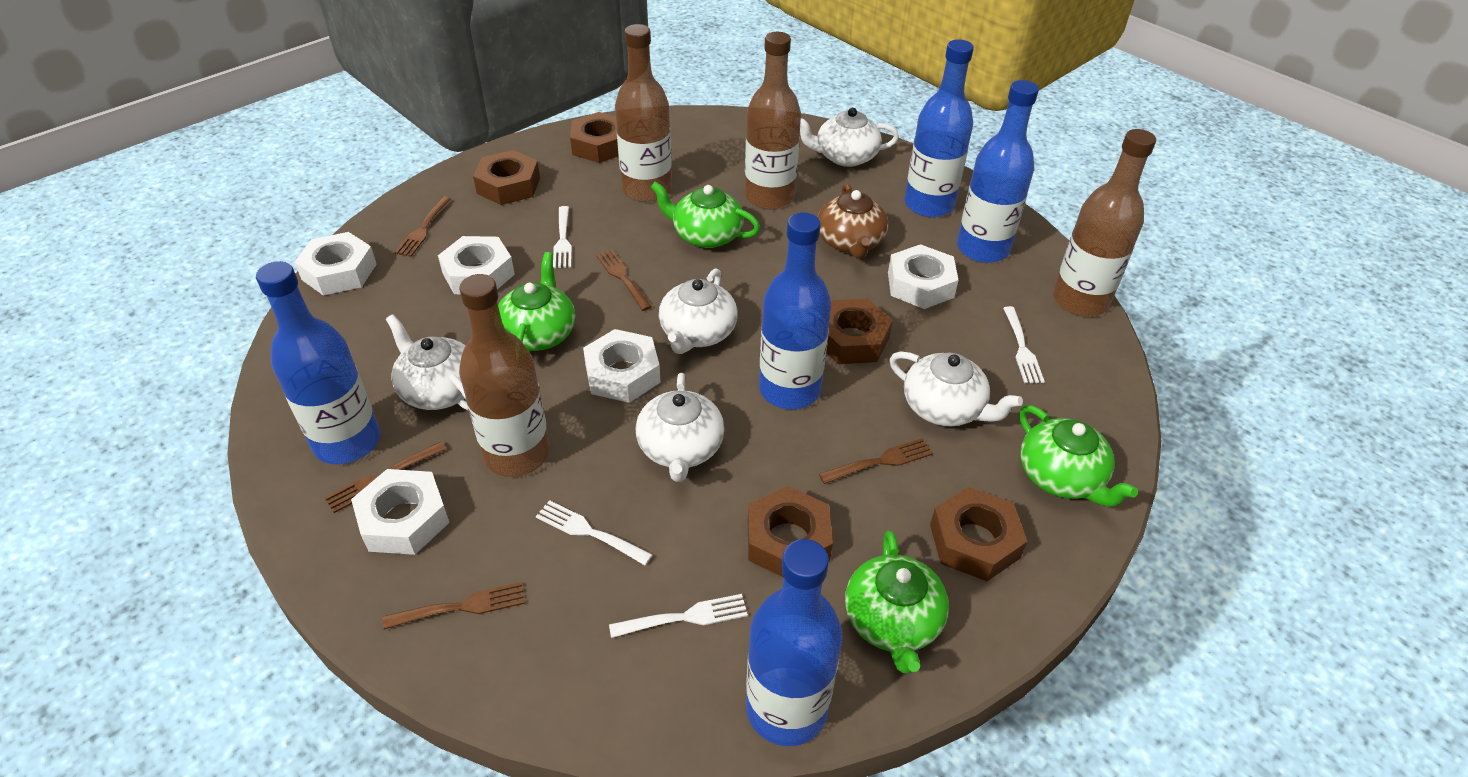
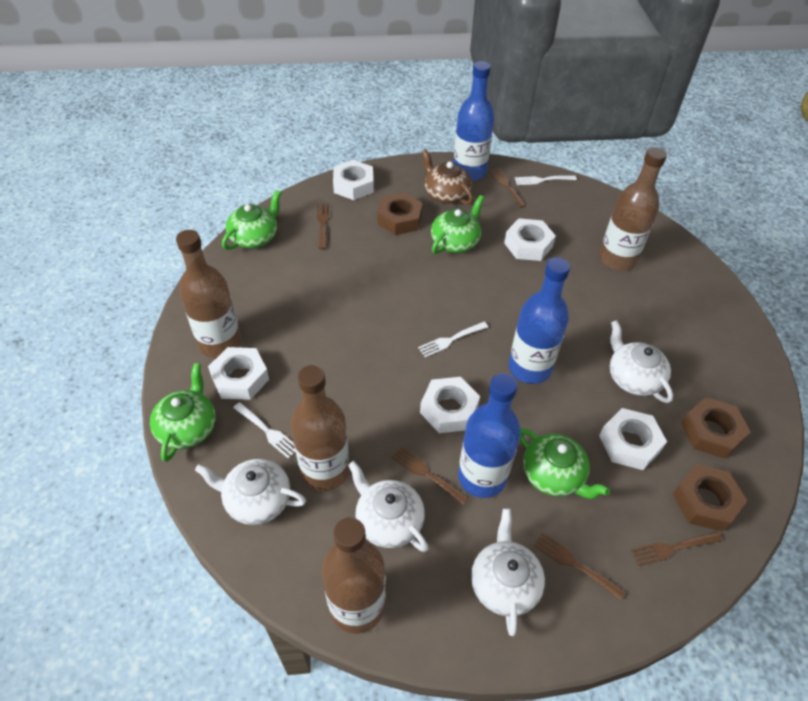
blue bottle: [256,261,380,464] [746,539,843,746] [759,212,831,409] [904,39,974,217] [957,80,1039,263] = 5 -> [453,61,494,181] [458,373,521,498] [509,257,570,384] = 3
brown nut: [473,150,540,205] [570,112,619,163] [748,486,833,578] [826,299,893,364] [930,487,1028,581] = 5 -> [377,193,423,235] [673,464,747,532] [681,397,750,459] = 3
white fork: [536,500,652,565] [553,206,572,268] [609,594,748,638] [1003,306,1045,383] = 4 -> [233,402,296,459] [418,322,488,358] [515,175,577,185] = 3
white teapot: [386,314,468,410] [636,373,724,482] [659,268,738,354] [800,108,899,167] [889,351,1023,426] = 5 -> [195,459,306,525] [348,461,428,552] [471,508,545,636] [610,320,673,403] = 4

